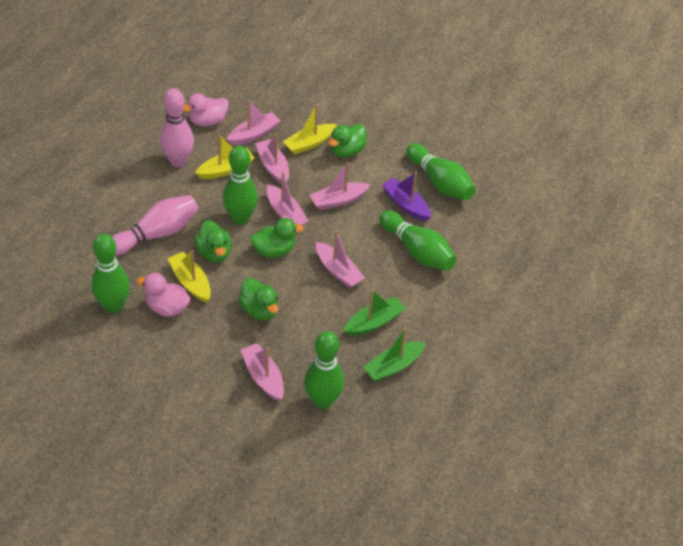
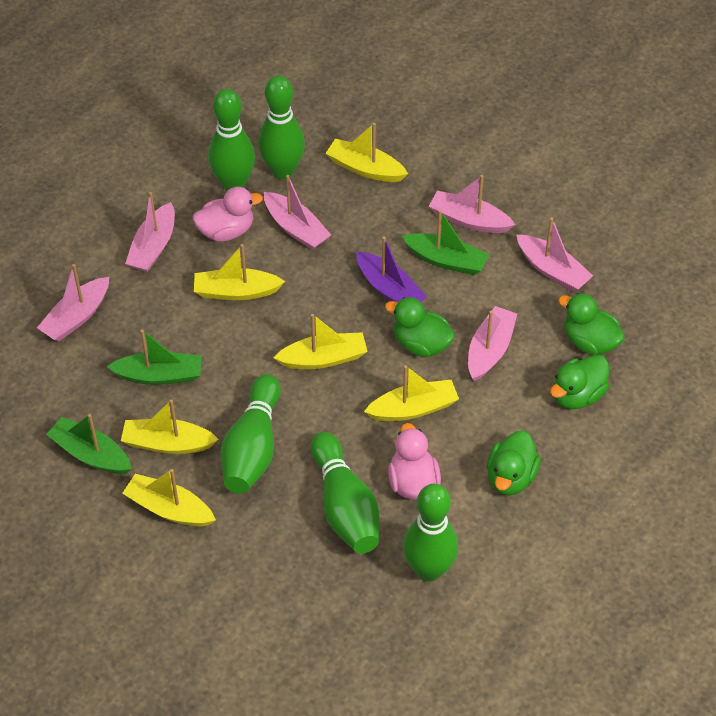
green boat: [344,289,406,336] [363,328,426,382] = 2 -> [46,414,132,474] [107,329,201,385] [401,210,489,275] = 3
pink bowling pin: [112,195,198,255] [160,88,194,167] = 2 -> none = 0
yellow boat: [168,250,211,302] [195,134,255,179] [283,104,337,155] = 3 -> [121,399,219,454] [122,469,216,526] [194,244,285,300] [274,314,368,369] [326,123,408,182] [364,365,459,421] = 6

